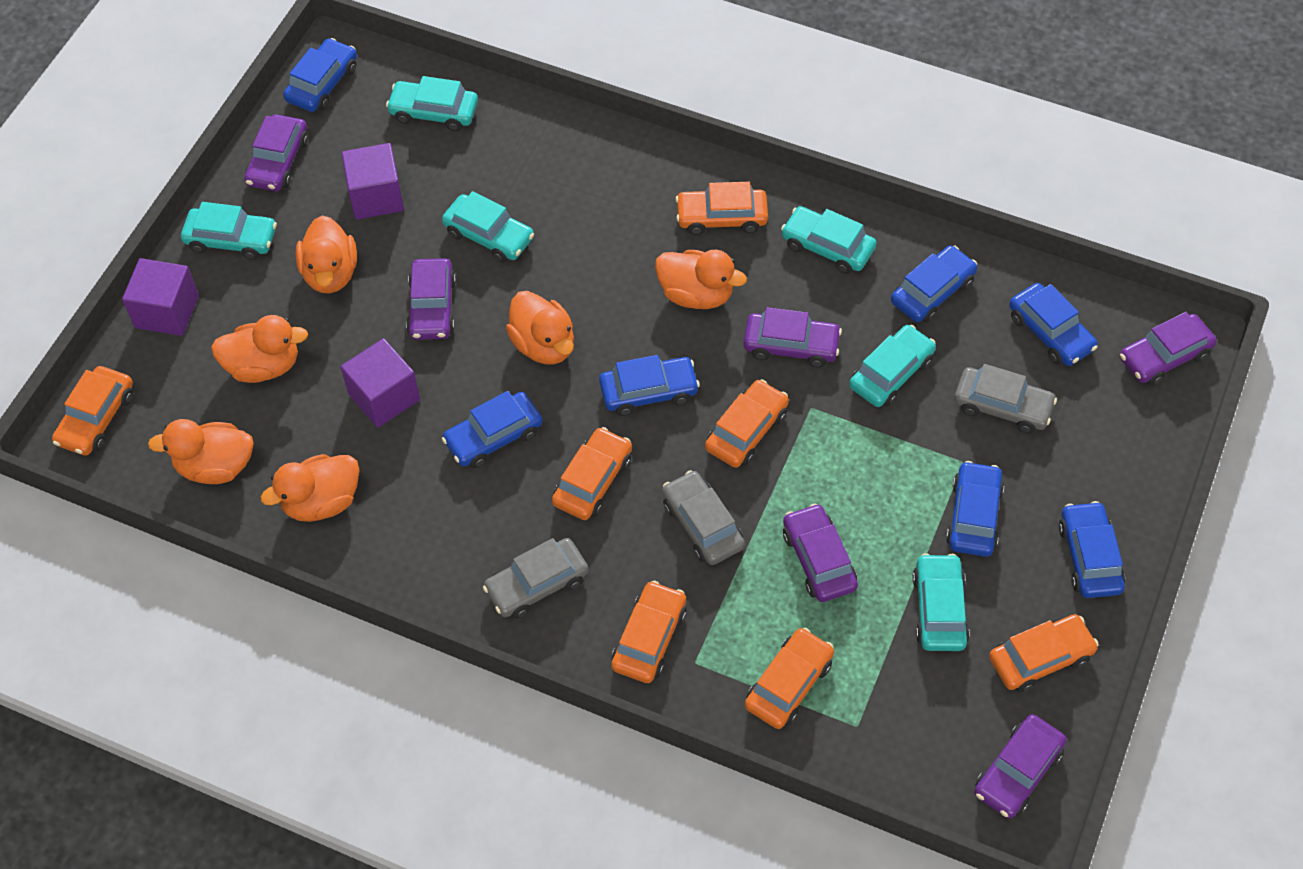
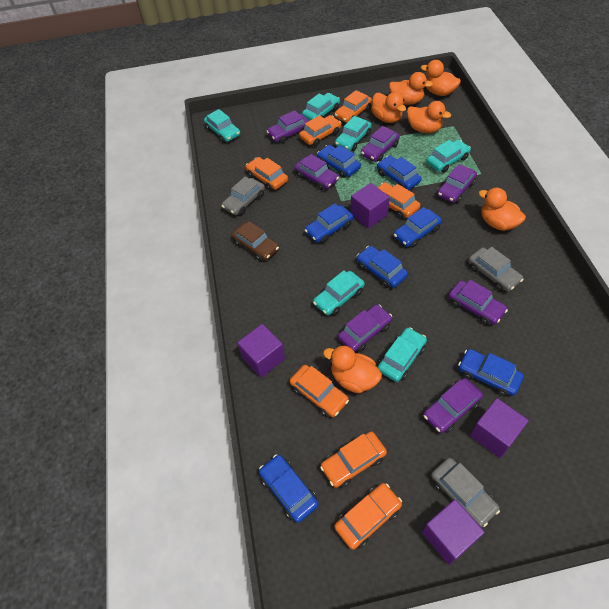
brown car: none = 0 -> [231,221,279,261] = 1
purple car: [244,114,308,191] [406,258,456,340] [743,307,842,368] [783,503,858,602] [974,714,1067,819] [1120,312,1217,385] = 6 -> [266,110,309,144] [294,154,339,190] [338,304,392,352] [361,126,400,161] [423,378,483,433] [437,164,477,203] [448,280,508,325] = 7
purple cube: [122,258,199,336] [341,143,404,220] [341,338,420,428] = 3 -> [237,324,285,378] [351,183,390,229] [422,499,485,565] [470,398,529,458] = 4

